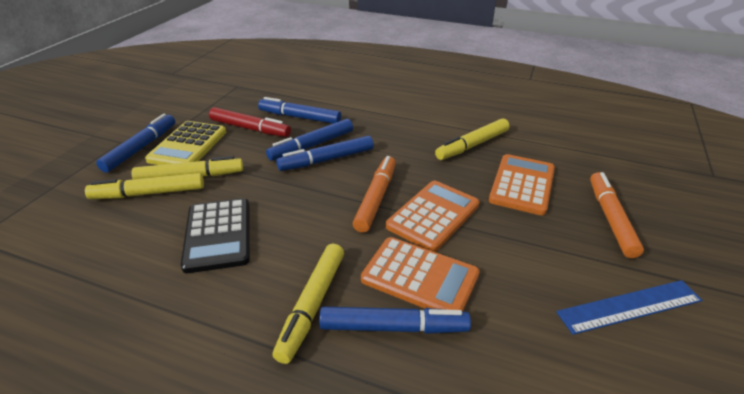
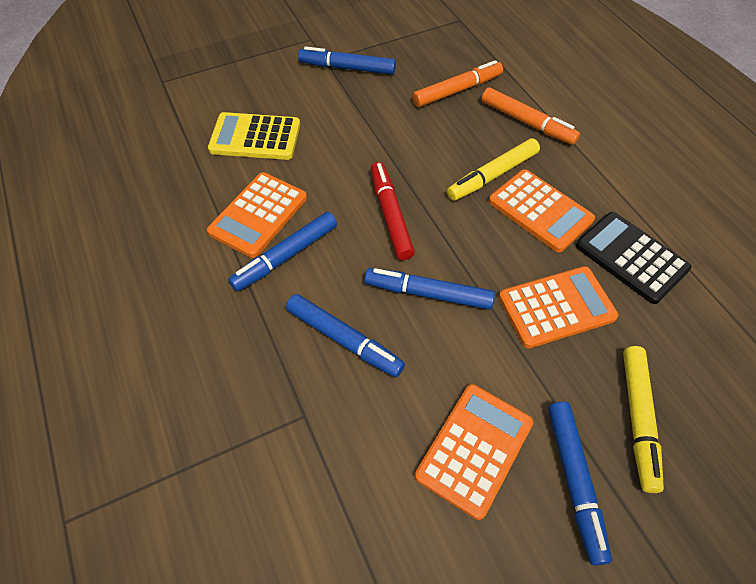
blue ruler: [556,280,702,335] = 1 -> none = 0
orange calculator: [361,237,480,311] [386,181,479,252] [489,154,555,215] = 3 -> [207,172,307,258] [415,384,533,520] [489,169,595,252] [499,266,618,348] = 4
yellow marker: [85,173,204,199] [132,156,243,179] [272,244,344,364] [435,118,509,160] = 4 -> [447,138,540,201] [623,346,664,493] = 2

